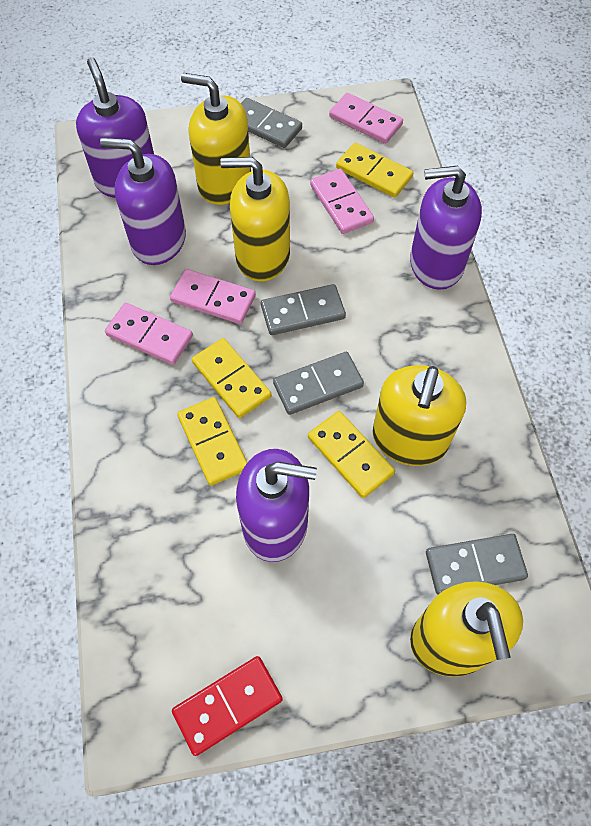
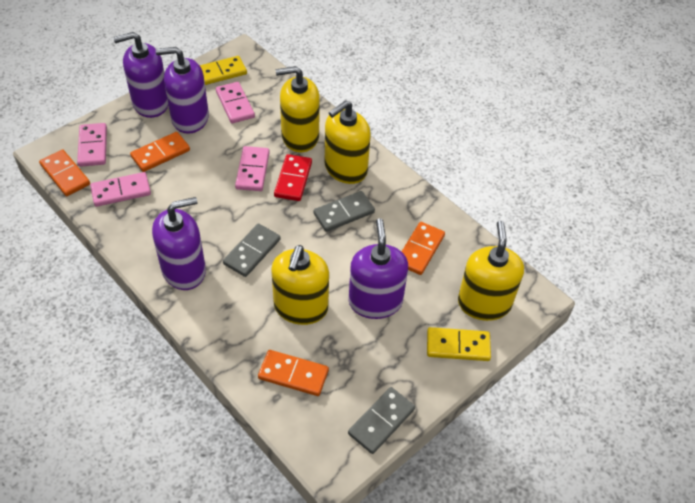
grey domino: [241,98,302,148] [261,284,346,335] [273,352,364,415] [426,534,528,595] = 4 -> [223,224,280,277] [313,191,375,232] [348,387,415,454] = 3
orange domino: none = 0 -> [39,149,90,196] [130,132,190,172] [258,350,329,396] [401,222,445,275] = 4
yellow domino: [177,397,248,486] [192,338,271,418] [308,411,395,498] [336,143,413,198] = 4 -> [200,56,247,85] [427,327,491,361] = 2

